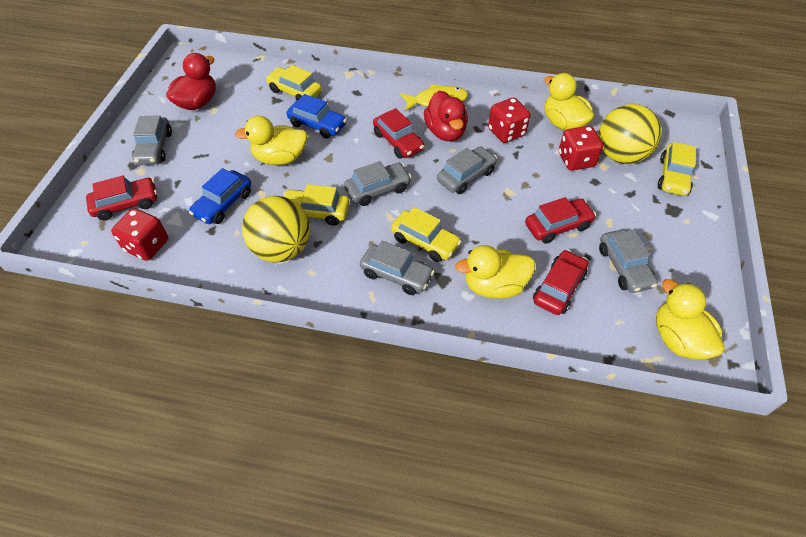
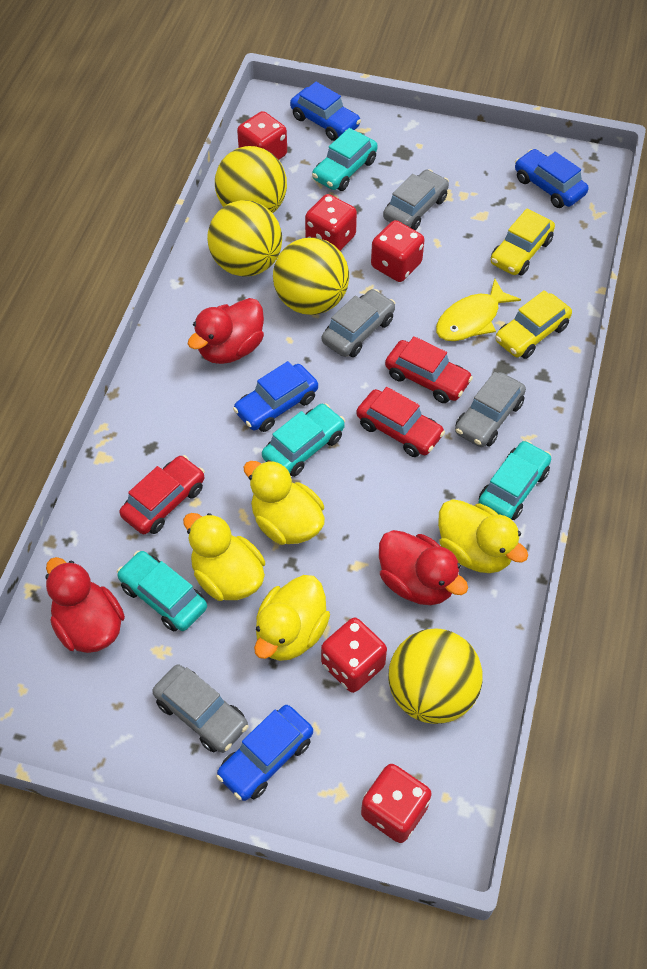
blue car: [189,168,251,224] [287,94,347,139] = 2 -> [216,705,313,801] [233,361,318,432] [290,82,361,141] [515,149,588,208] = 4
grey car: [132,115,172,165] [344,161,412,206] [360,241,435,295] [437,146,497,194] [599,229,658,293] = 5 -> [152,664,249,753] [322,289,395,357] [383,169,449,230] [455,372,526,447] = 4
red car: [86,176,157,221] [373,108,424,159] [525,197,596,244] [533,250,588,315] = 4 -> [119,455,205,534] [357,387,445,457] [385,336,473,403] = 3
red dice: [111,208,168,261] [488,97,530,143] [559,126,603,171] = 3 -> [237,111,287,160] [305,194,357,251] [321,618,387,693] [361,764,432,843] [371,220,425,282] = 5
red duck: [166,53,216,110] [424,90,468,141] = 2 -> [45,557,125,653] [188,298,264,364] [379,530,468,605] = 3
turquoise car: none = 0 -> [117,551,207,631] [262,403,345,477] [312,128,378,191] [478,440,551,520] = 4
yellow ball: [242,196,310,262] [599,104,662,164] = 2 -> [207,200,282,277] [215,146,287,213] [273,237,349,315] [388,628,483,724] = 4
yellow car: [266,65,322,101] [283,184,350,226] [391,207,462,262] [658,142,696,196] = 4 -> [491,209,555,276] [495,290,572,359] = 2

